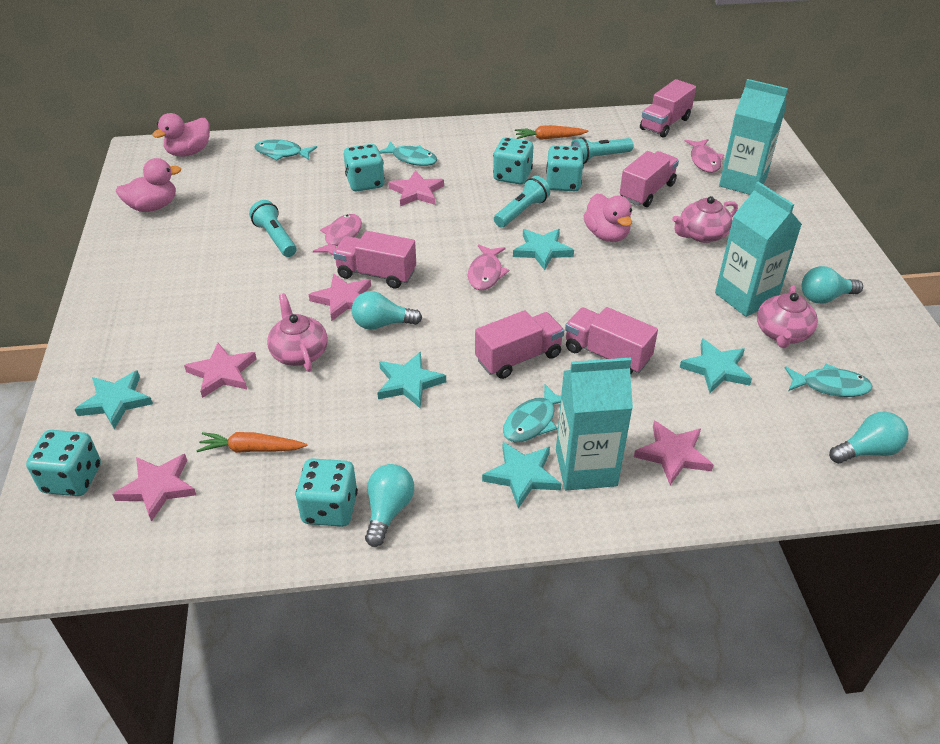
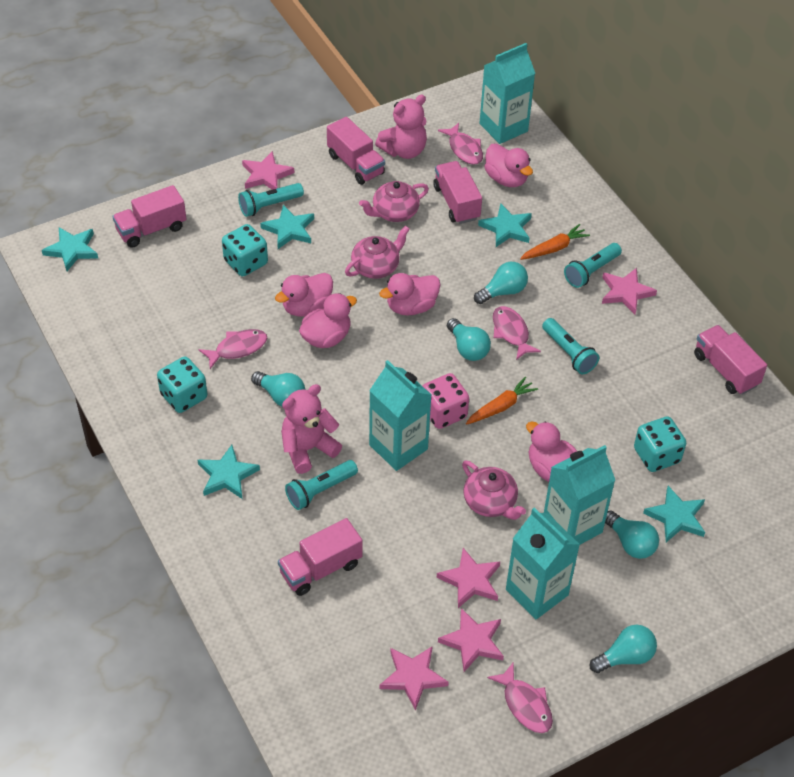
pink dice: none = 0 -> [423,373,469,429] = 1
pink duck: [115,158,181,212] [152,113,210,157] [583,194,632,242] = 3 -> [275,273,333,317] [299,293,357,348] [379,273,441,316] [484,144,533,187] [526,421,577,482] = 5
pink fish: [313,214,362,255] [468,244,509,290] [684,139,724,173] = 3 -> [199,329,267,369] [438,123,483,165] [487,662,553,733] [493,306,541,360] = 4
pink teddy bear: none = 0 -> [281,384,342,474] [375,95,427,159] = 2
turquoise carton: [556,357,633,490] [715,182,802,317] [719,79,788,195] = 3 -> [369,360,432,471] [479,43,535,144] [506,508,580,619] [544,445,615,545] = 4
turquoise dice: [26,430,101,496] [296,458,358,527] [344,144,385,191] [493,137,533,184] [546,146,584,191] = 5 -> [157,356,207,413] [222,224,268,276] [634,416,686,472] = 3
turquoise fish: [254,139,317,161] [379,142,437,166] [503,384,561,442] [785,363,873,397] = 4 -> none = 0
turquoise flashlight: [249,200,296,257] [494,176,550,227] [571,137,634,164] = 3 -> [238,183,304,217] [285,460,358,510] [542,318,599,374] [564,243,622,288] = 4
turquoise light bulb: [352,291,422,330] [365,464,414,547] [802,266,863,304] [829,412,909,464] = 4 -> [251,371,305,407] [447,318,491,361] [474,262,528,304] [590,625,657,673] [605,511,659,559] = 5

